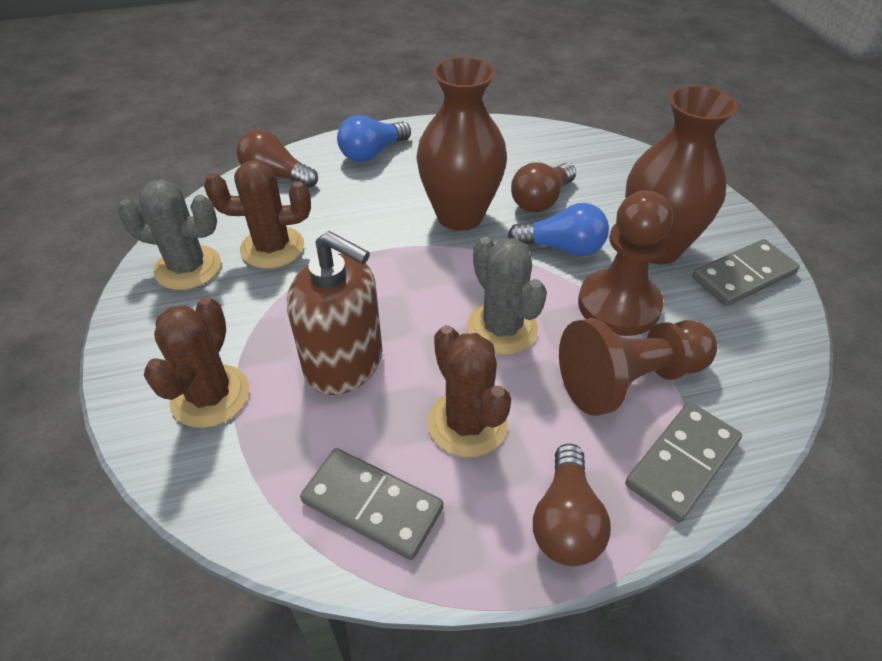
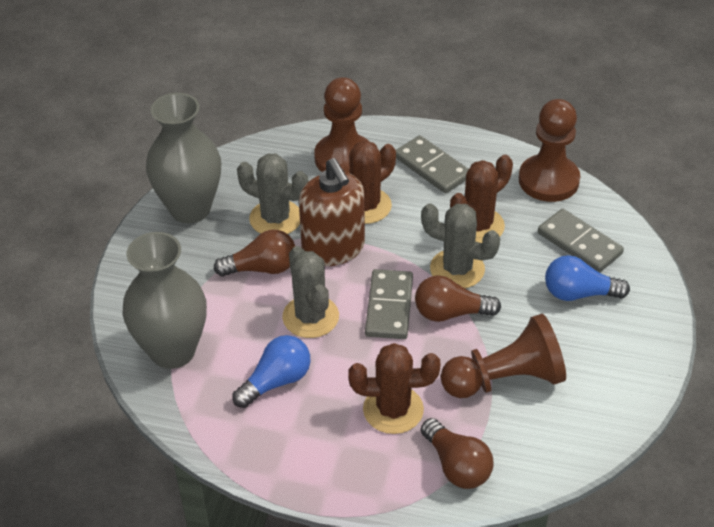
brown pawn: [559,318,717,416] [578,191,673,336] = 2 -> [314,77,369,172] [441,314,566,398] [519,99,580,202] = 3
brown vase: [416,57,507,231] [625,85,738,264] = 2 -> none = 0
grey cactus: [118,179,221,290] [467,237,547,355] = 2 -> [237,153,309,234] [282,246,339,338] [421,204,500,288] = 3
grey vase: none = 0 -> [123,232,207,369] [146,93,221,223] = 2

